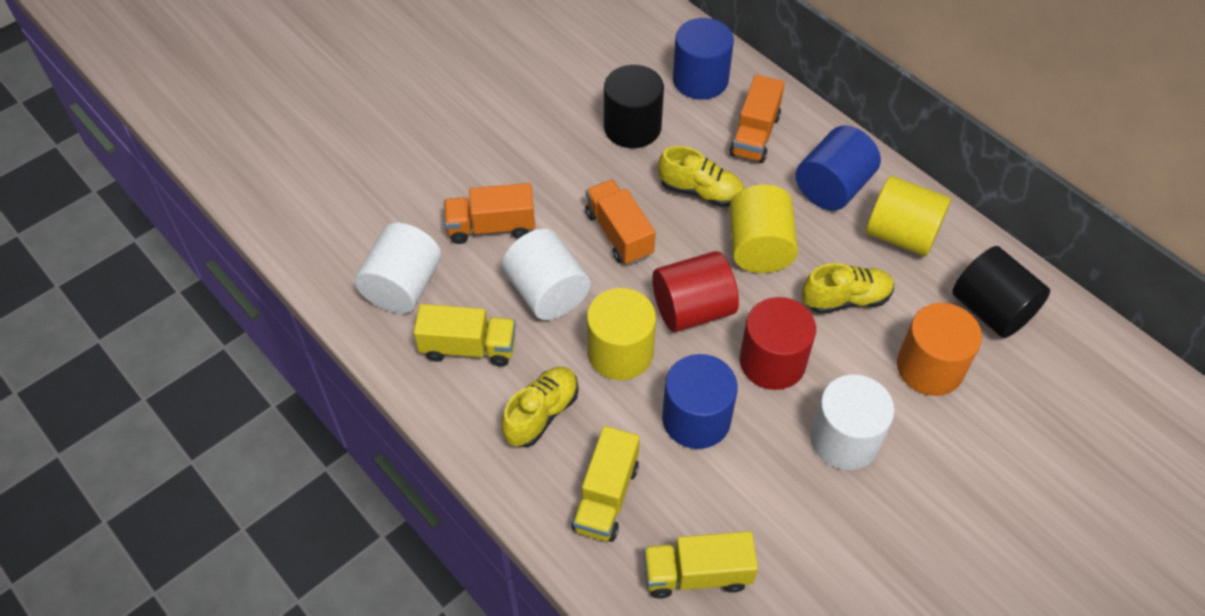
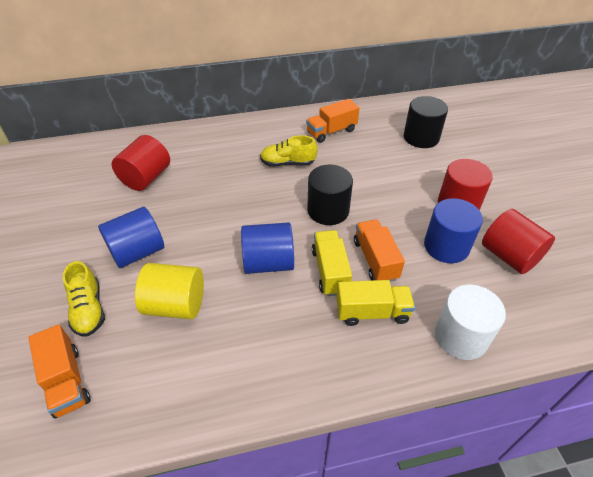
orange cylinder: [897,303,982,396] = 1 -> none = 0
red cylinder: [652,251,739,332] [740,297,816,390] = 2 -> [112,135,170,191] [438,159,493,210] [482,209,555,274] = 3
white cylinder: [355,223,441,314] [502,229,590,320] [810,374,895,470] = 3 -> [435,285,506,360] = 1
yellow cylinder: [587,288,656,380] [729,184,798,273] [866,176,951,256] = 3 -> [135,263,204,319] = 1
yellow shoe: [501,367,579,447] [658,146,744,207] [802,263,894,314] = 3 -> [63,261,105,337] [260,135,318,167] = 2
yellow truck: [414,304,516,367] [572,426,640,542] [644,531,758,599] = 3 -> [312,230,352,296] [336,280,415,326] = 2

